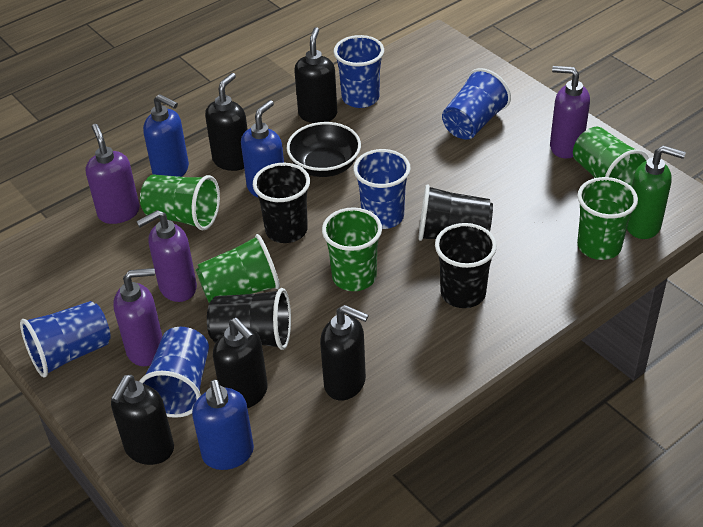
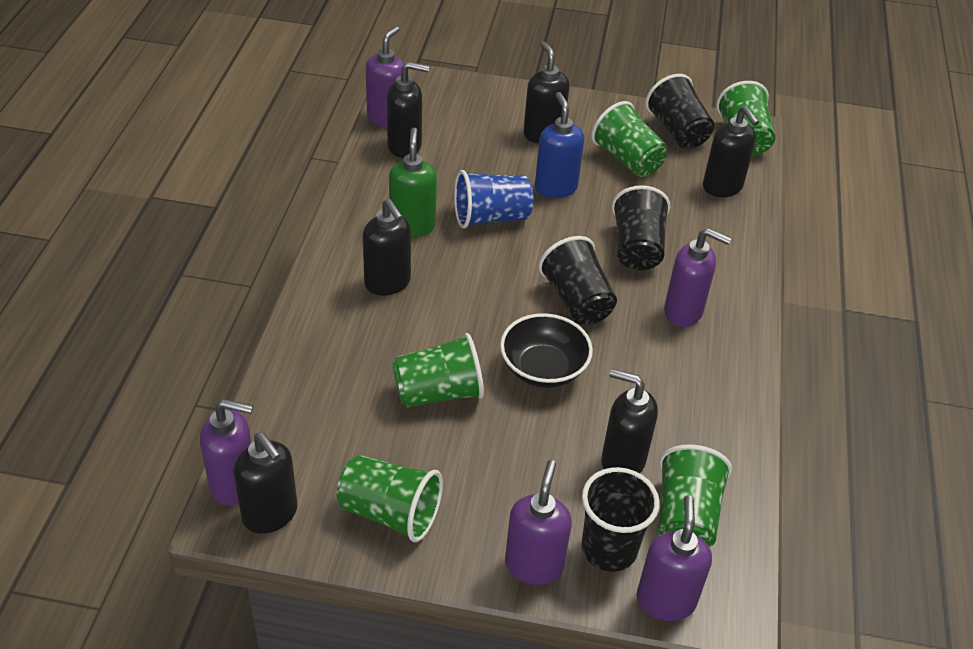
black soap dispenser: [111,375,174,465] [205,73,248,171] [213,318,268,408] [294,27,337,123] [320,305,369,401] = 5 -> [233,432,298,534] [362,199,411,296] [387,62,429,158] [523,41,570,143] [601,369,658,473] [703,106,759,197] = 6
blue cup: [20,301,111,377] [139,327,209,418] [334,35,384,108] [353,149,411,229] [442,68,511,139] = 5 -> [454,170,534,229] = 1
blue soap dispenser: [143,94,189,177] [192,380,254,470] [241,100,284,197] = 3 -> [535,92,584,198] = 1
purple soap dispenser: [86,124,140,224] [113,268,162,366] [136,210,197,302] [550,66,590,158] = 4 -> [200,399,253,506] [366,26,404,127] [505,460,572,585] [637,495,712,621] [664,228,732,327] = 5

